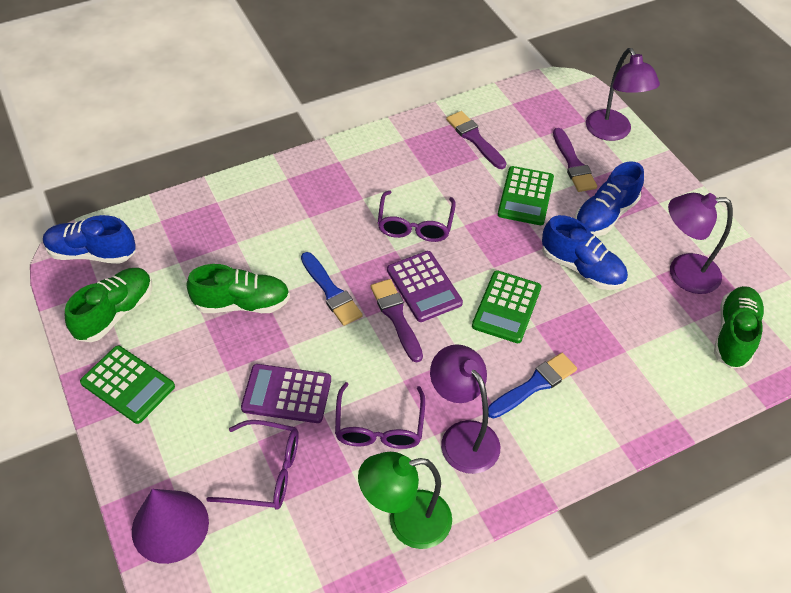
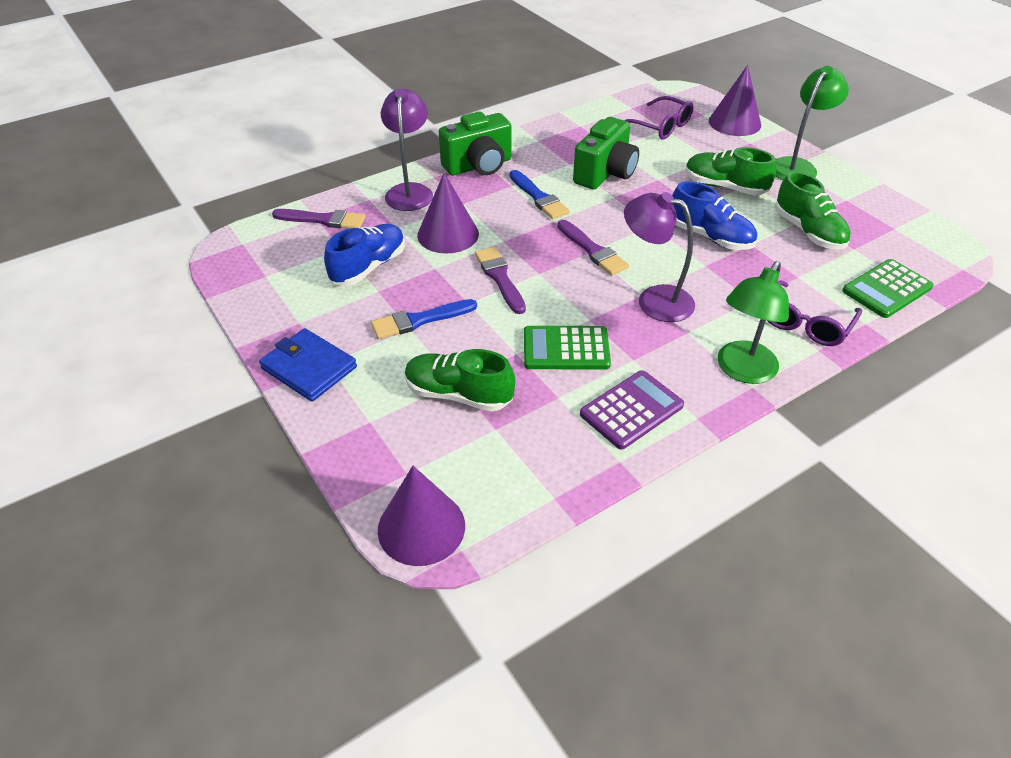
blue shoe: [43,215,136,264] [542,215,628,290] [575,161,644,236] = 3 -> [324,224,405,286] [672,181,757,250] = 2
blue wallet: none = 0 -> [259,328,357,402] = 1
green calculator: [80,346,175,424] [472,270,541,343] [498,166,554,225] = 3 -> [524,326,611,370] [842,259,934,318] = 2
green camera: none = 0 -> [439,111,512,175] [573,117,639,189] = 2
green lamp: [358,452,452,549] = 1 -> [718,261,789,384] [776,66,849,180] = 2
purple calculator: [241,364,331,423] [387,251,463,322] = 2 -> [580,370,684,450] = 1
purple cone: [132,489,209,564] = 1 -> [378,466,465,566] [417,173,479,253] [709,65,761,136] = 3
purple glasses: [206,420,299,510] [335,382,425,449] [378,190,456,242] = 3 -> [624,96,693,139] [768,280,862,346] = 2
purple lamp: [430,344,500,474] [586,48,660,141] [668,193,733,294] = 3 -> [381,89,433,211] [624,192,695,322] = 2

